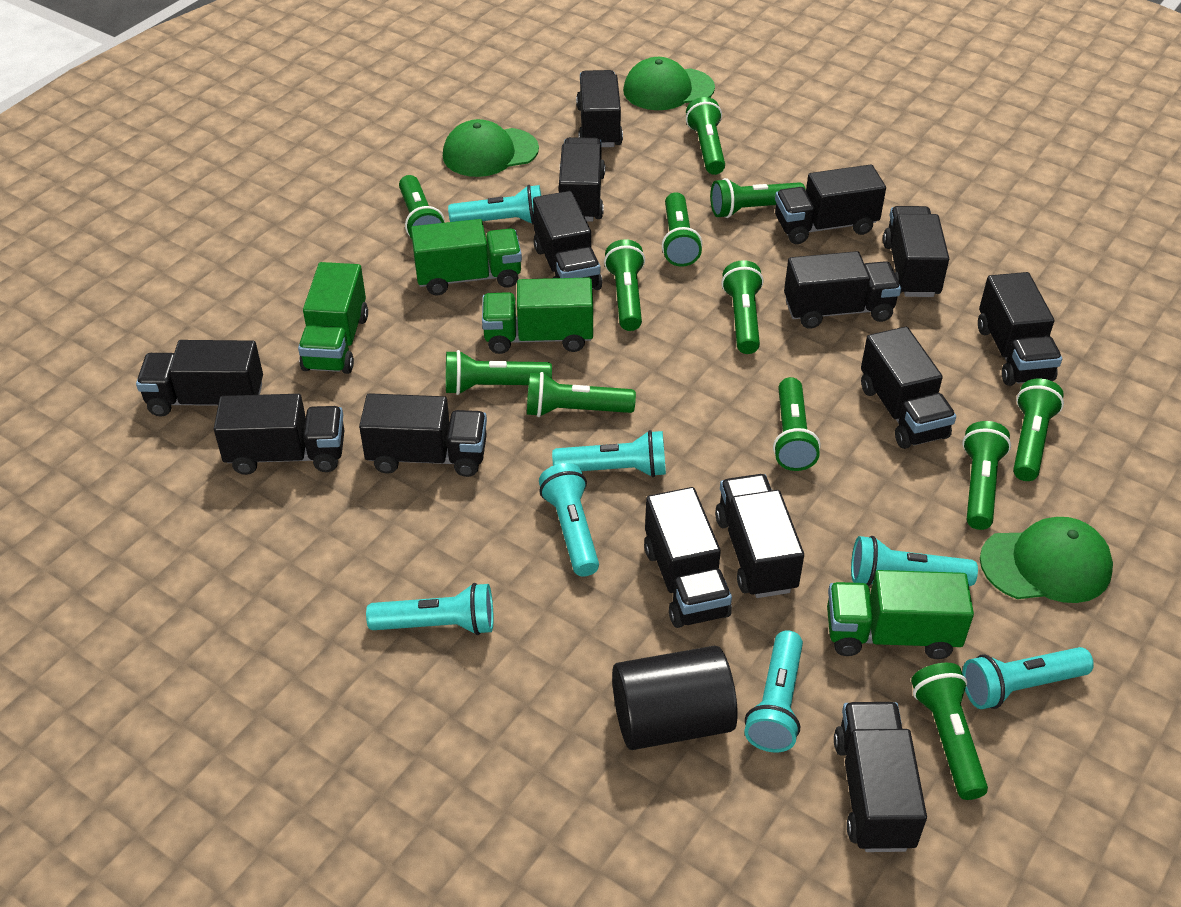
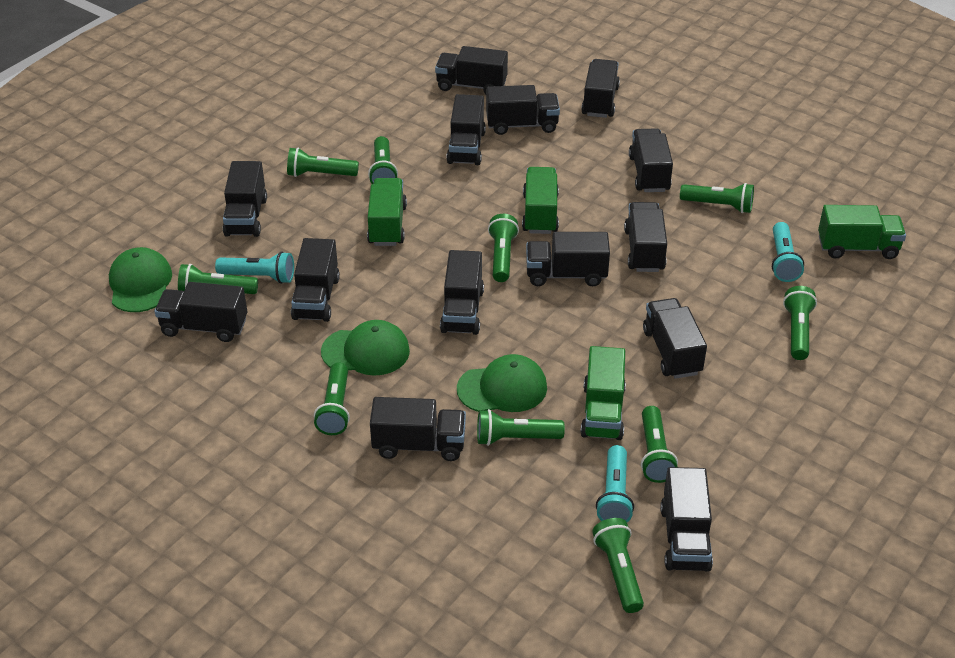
black cylinder: [612,646,738,750] = 1 -> none = 0
green flashlight: [399,175,445,239] [446,350,552,395] [527,372,636,417] [604,239,645,331] [662,192,702,267] [686,97,725,175] [710,178,806,218] [721,260,764,354] [773,377,820,471] [911,663,988,800] [962,421,1011,530] [1013,379,1064,481] = 12 -> [178,264,258,294] [287,148,359,177] [314,363,350,435] [368,136,398,184] [477,409,565,446] [488,214,519,282] [592,518,644,613] [641,406,678,483] [680,183,754,213] [783,286,817,360] = 10
turquoise flashlight: [366,583,493,635] [448,185,541,225] [539,463,599,576] [552,430,666,477] [745,630,803,752] [851,536,978,586] [962,647,1094,709] = 7 -> [215,251,294,284] [596,445,634,522] [772,222,804,282] = 3

